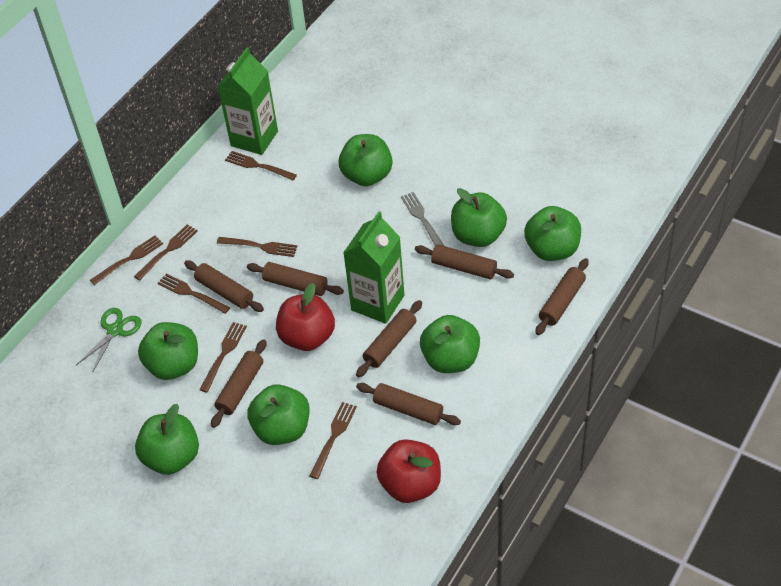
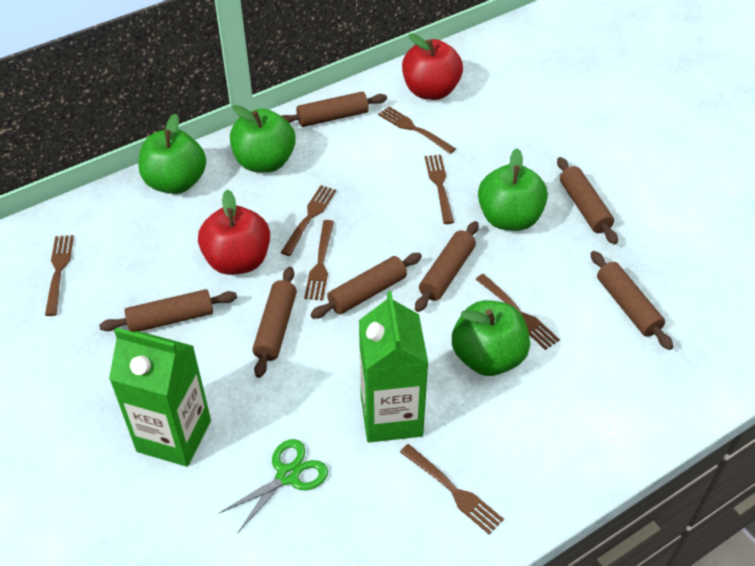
green apple: [135,404,199,475] [138,322,198,380] [247,384,309,445] [339,134,392,186] [420,315,480,373] [451,188,507,247] [524,206,581,261] = 7 -> [138,114,206,194] [230,105,296,173] [452,300,530,376] [478,148,548,231] = 4
grey fork: [401,192,444,246] = 1 -> none = 0

